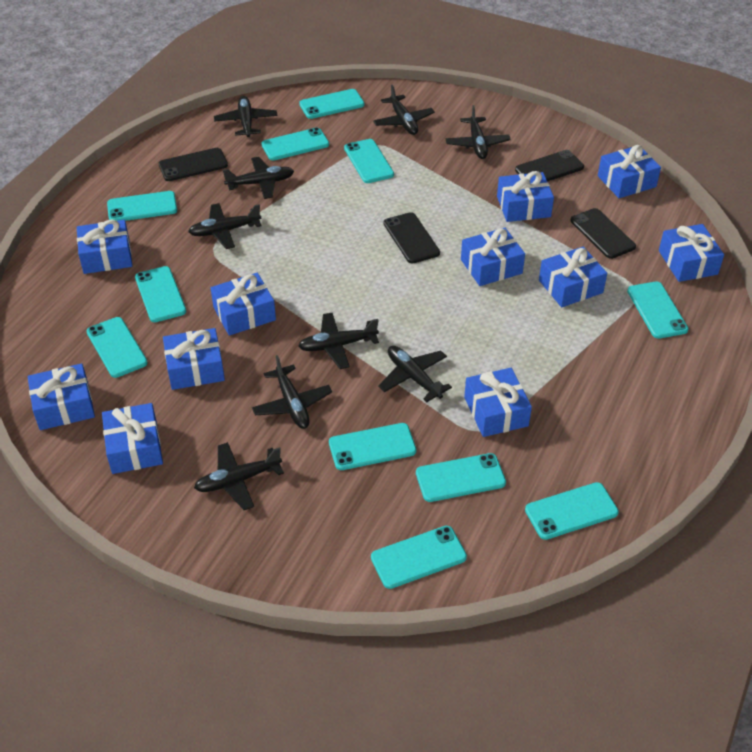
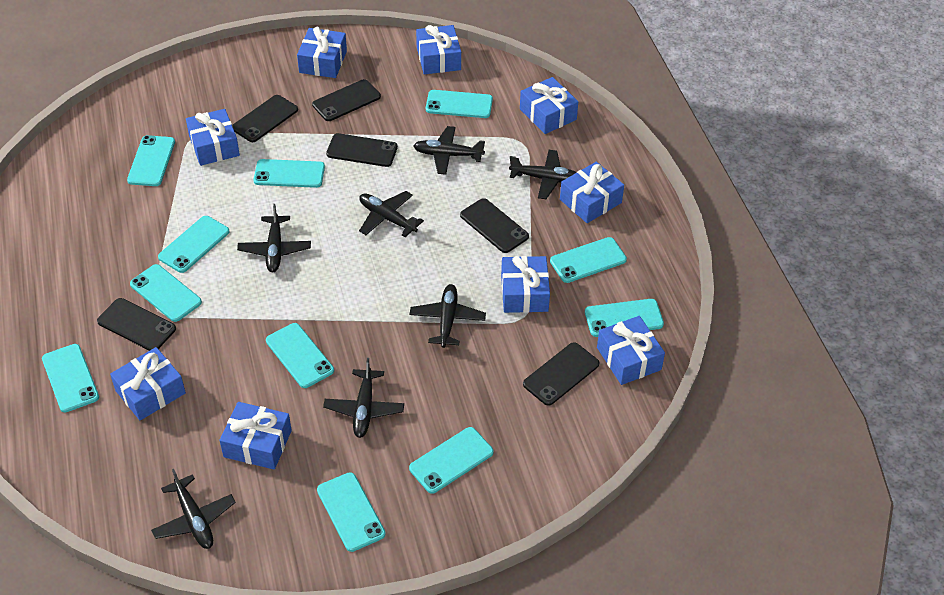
black phone: [159,148,228,181] [384,212,440,264] [515,150,584,181] [570,208,636,259] = 4 -> [97,298,176,351] [232,95,298,142] [312,79,381,121] [326,133,398,167] [460,198,529,253] [523,342,599,406] = 6
black plane: [188,203,262,249] [194,442,284,510] [214,96,277,137] [223,157,294,199] [252,355,332,429] [298,313,379,369] [373,85,435,135] [378,346,452,402] [446,105,511,159] = 9 -> [151,469,236,549] [237,204,311,272] [323,358,404,438] [359,191,424,237] [410,284,486,348] [413,126,485,175] [509,150,577,199] = 7
blue gift: [28,364,95,430] [77,219,132,274] [102,403,163,474] [163,328,225,390] [211,273,276,336] [461,228,525,286] [464,368,532,437] [497,171,554,222] [539,247,607,307] [598,145,661,198] [659,224,724,282] = 11 -> [110,347,186,421] [186,109,240,166] [219,402,292,470] [297,27,347,78] [416,25,461,74] [501,256,550,313] [520,77,578,134] [560,162,624,223] [597,316,665,385] = 9

